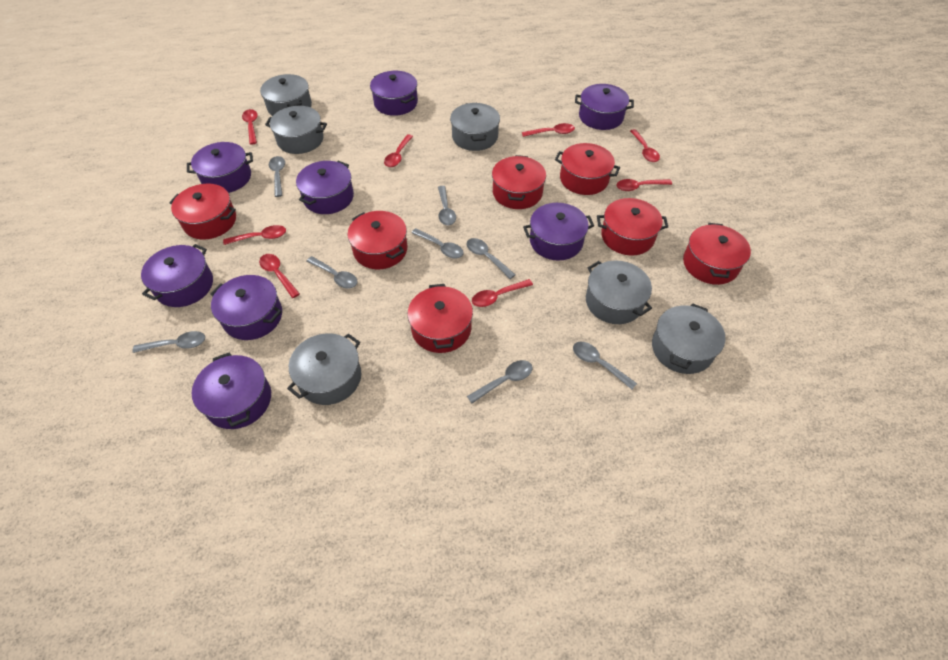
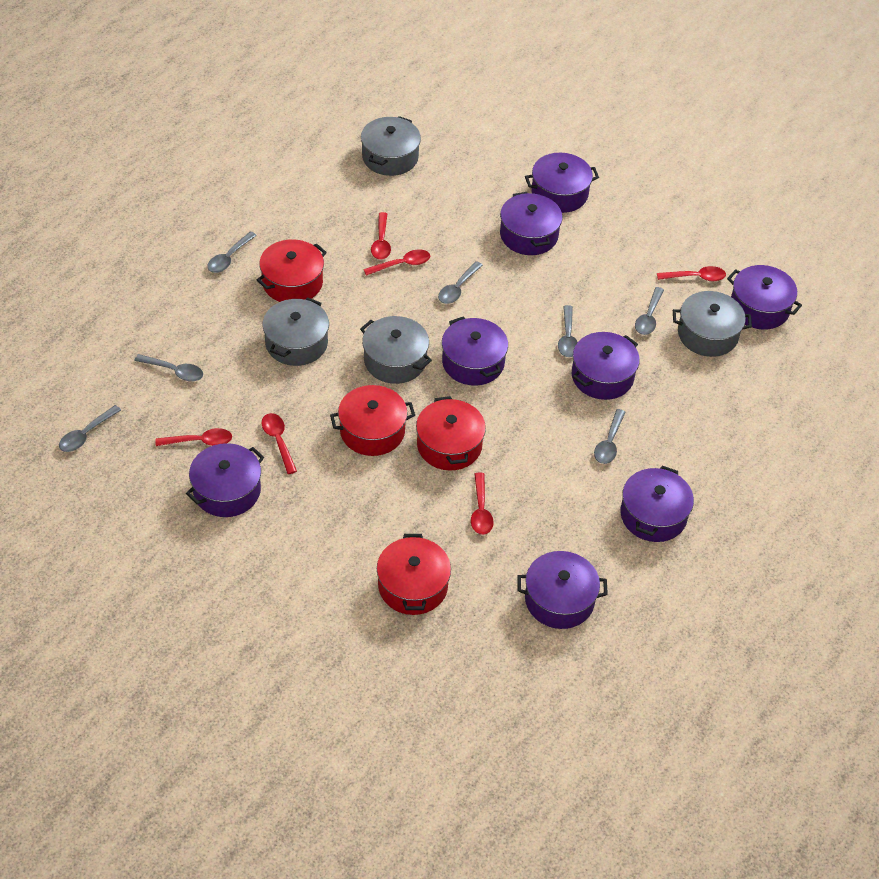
grey pot: [260,74,312,116] [265,106,327,154] [287,333,361,405] [450,103,500,151] [586,261,652,324] [652,303,726,374] = 6 -> [263,297,329,366] [360,316,432,384] [361,116,421,176] [673,291,752,357] = 4
grey spoon: [132,331,205,353] [269,156,285,197] [306,256,358,288] [411,228,464,258] [438,186,456,225] [466,238,515,279] [467,360,533,403] [573,342,637,390] = 8 -> [59,405,121,452] [135,354,203,381] [207,232,257,273] [438,261,483,304] [558,305,578,357] [594,409,626,464] [635,287,664,335] = 7
red pot: [169,184,236,239] [347,211,407,269] [407,284,473,353] [492,155,546,209] [555,143,620,195] [597,198,668,256] [683,223,751,285] = 7 -> [257,239,327,302] [330,385,415,456] [377,534,451,615] [416,396,486,471] = 4
red spoon: [223,225,286,245] [242,109,258,145] [259,254,300,298] [384,134,413,167] [472,279,533,307] [522,123,575,137] [616,179,672,191] [630,129,660,162] = 8 -> [155,428,232,446] [262,413,297,474] [363,249,430,276] [371,212,391,260] [471,473,494,535] [657,266,726,281] = 6

